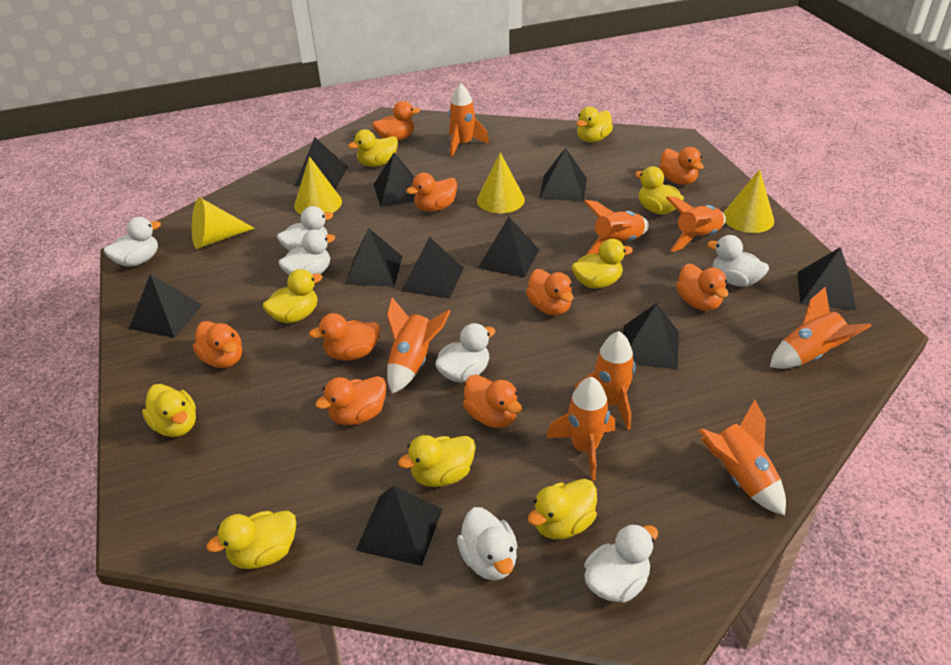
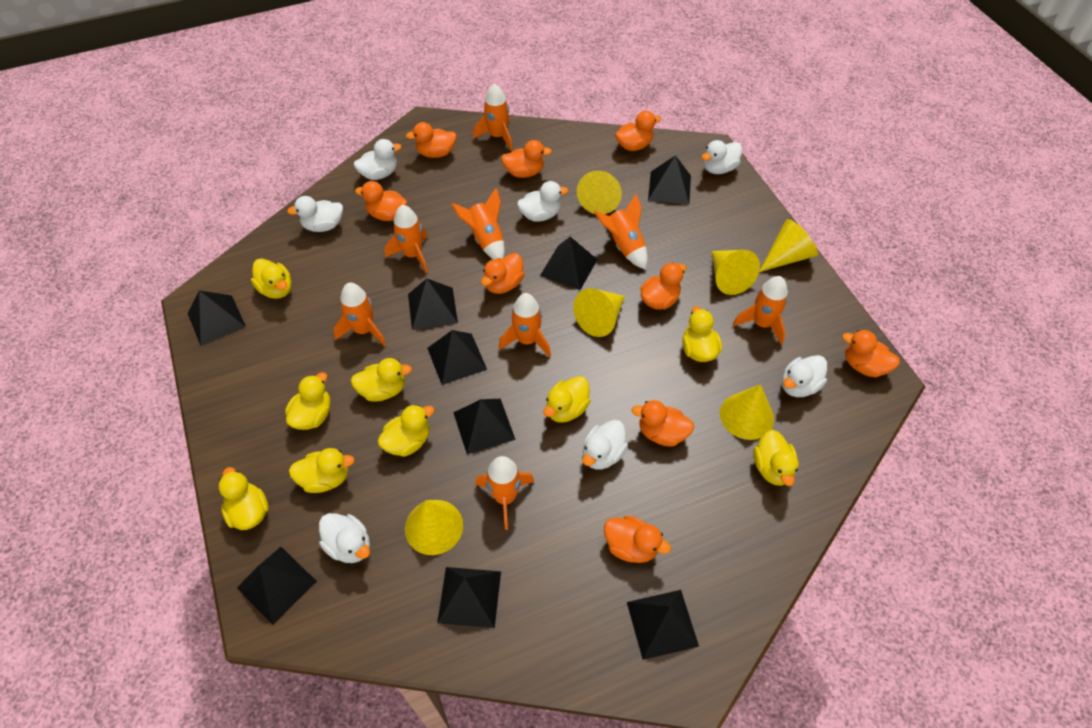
black pyramid: [129,274,202,338] [295,137,348,189] [345,228,403,287] [356,486,442,566] [373,152,416,207] [402,237,464,299] [478,217,539,278] [539,147,587,202] [623,303,679,370] [797,247,856,311] = 10 -> [187,290,246,346] [237,547,317,625] [408,279,458,330] [427,330,487,385] [437,567,501,628] [453,399,516,454] [540,237,598,290] [627,590,699,660] [648,155,691,204] = 9
yellow cone: [192,198,255,249] [294,156,342,215] [477,152,525,213] [723,169,774,233] = 4 -> [405,500,463,555] [573,288,625,337] [577,171,622,214] [712,250,760,295] [720,384,774,440] [759,219,818,272] = 6

